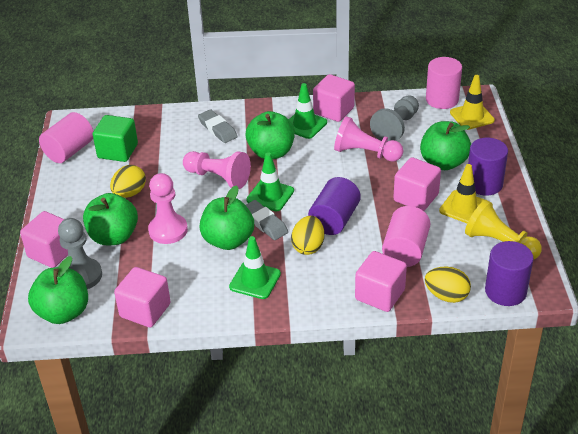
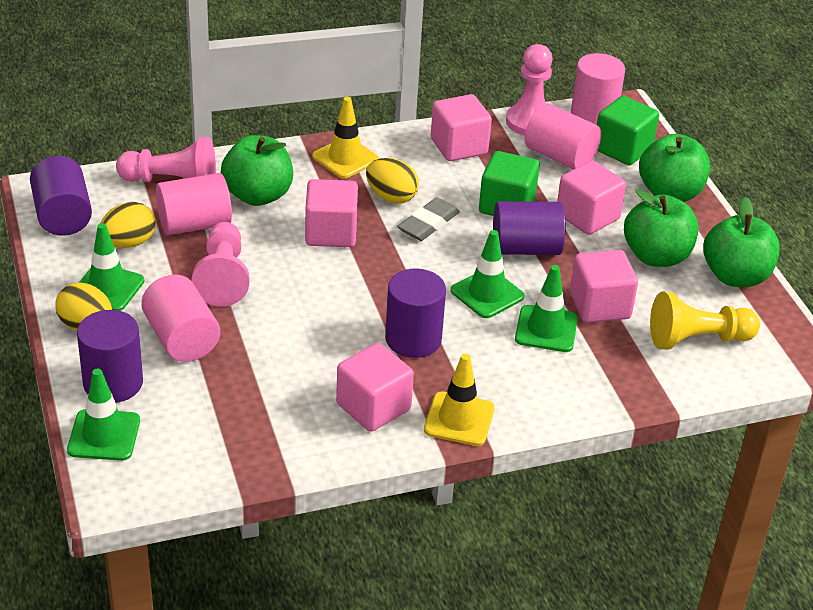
green apple: [28,256,88,324] [83,193,138,245] [199,185,254,250] [245,111,295,159] [420,121,471,170] = 5 -> [221,135,293,206] [624,189,698,267] [639,134,710,202] [703,197,780,287] = 4
green cube: [93,115,138,162] = 1 -> [479,151,540,216] [597,96,659,165] = 2
green traffic cone: [229,236,281,299] [246,152,294,211] [289,83,327,139] = 3 -> [67,369,140,461] [79,223,144,311] [451,230,525,318] [515,265,578,352] = 4
grey eraser: [198,109,238,143] [246,200,288,240] = 2 -> [397,197,460,241] = 1
grey pawn: [58,218,102,289] [370,95,419,141] = 2 -> none = 0
pink cylinder: [39,112,93,163] [382,206,430,267] [426,57,462,109] = 3 -> [141,274,220,362] [156,173,232,235] [525,103,601,169] [571,53,625,125] = 4
purple cylinder: [308,177,361,235] [468,138,508,196] [485,241,534,306] = 3 -> [30,156,92,236] [77,310,143,403] [385,269,446,358] [493,201,565,255] = 4

